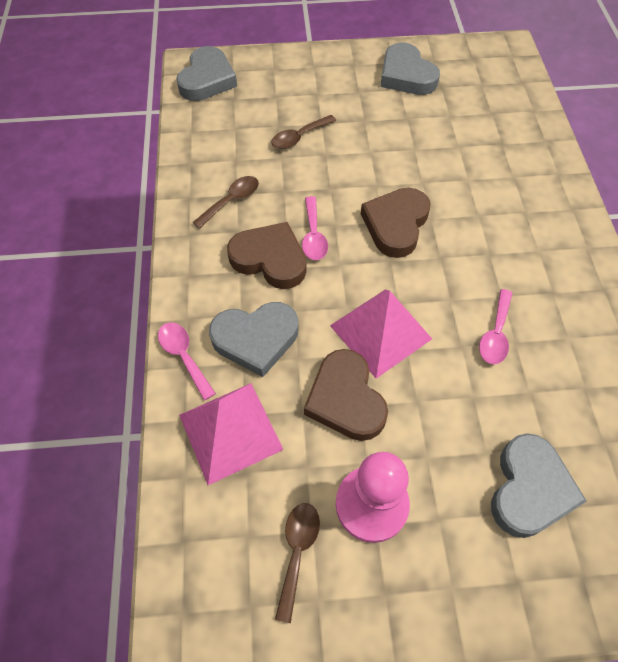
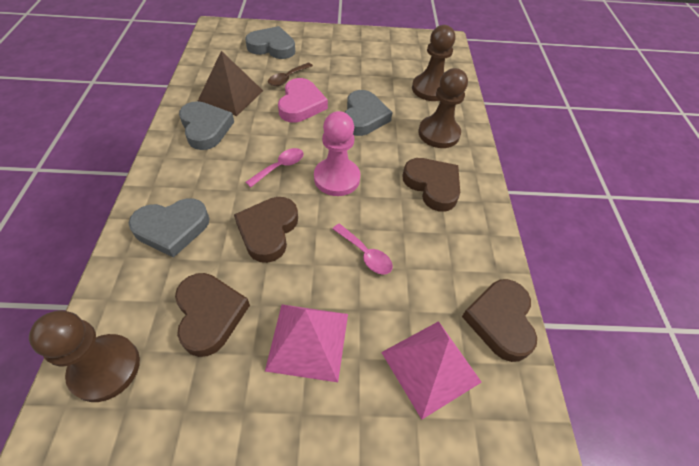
brown heart: [227,222,306,289] [304,349,388,441] [361,188,431,258] = 3 -> [175,273,250,357] [234,197,298,263] [402,158,460,212] [462,279,537,362] = 4
brown pawn: none = 0 -> [29,310,140,402] [412,25,455,101] [418,68,468,148] = 3
brown pyramid: none = 0 -> [198,51,263,116] = 1
brown spoon: [193,176,259,229] [271,115,336,149] [275,503,320,623] = 3 -> [268,63,313,86] = 1
pink heart: none = 0 -> [278,78,328,123] = 1
pink spoon: [158,322,216,400] [302,196,328,260] [479,289,512,364] = 3 -> [246,148,304,187] [333,224,393,275] = 2

